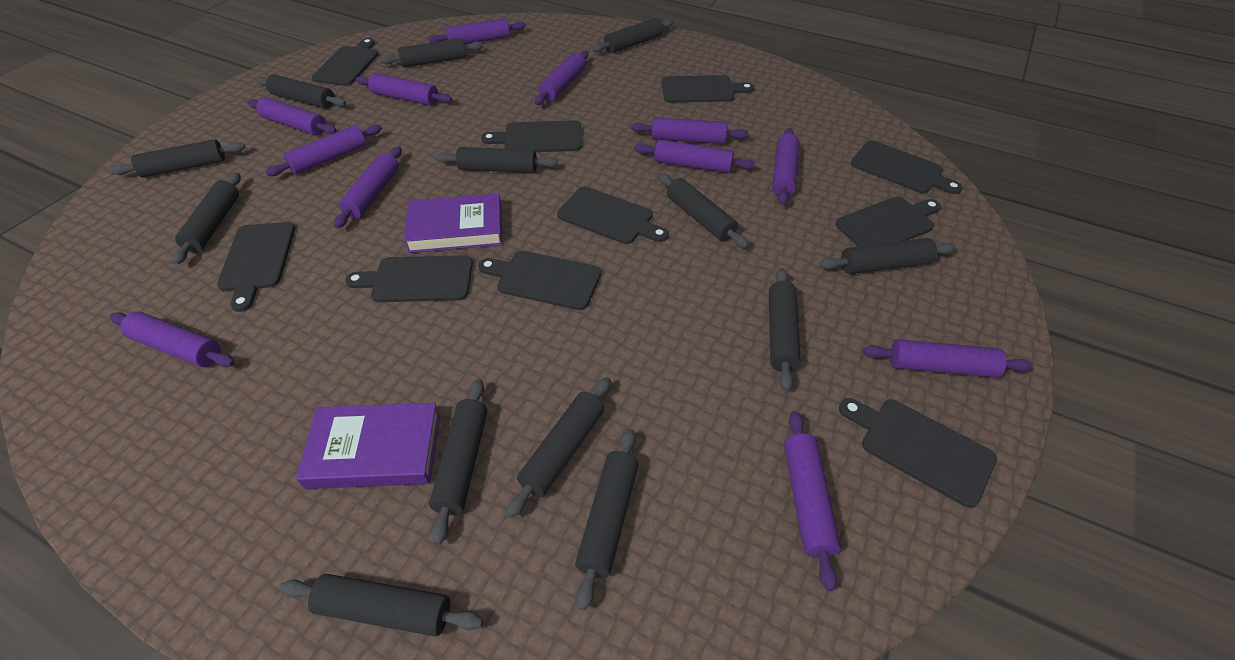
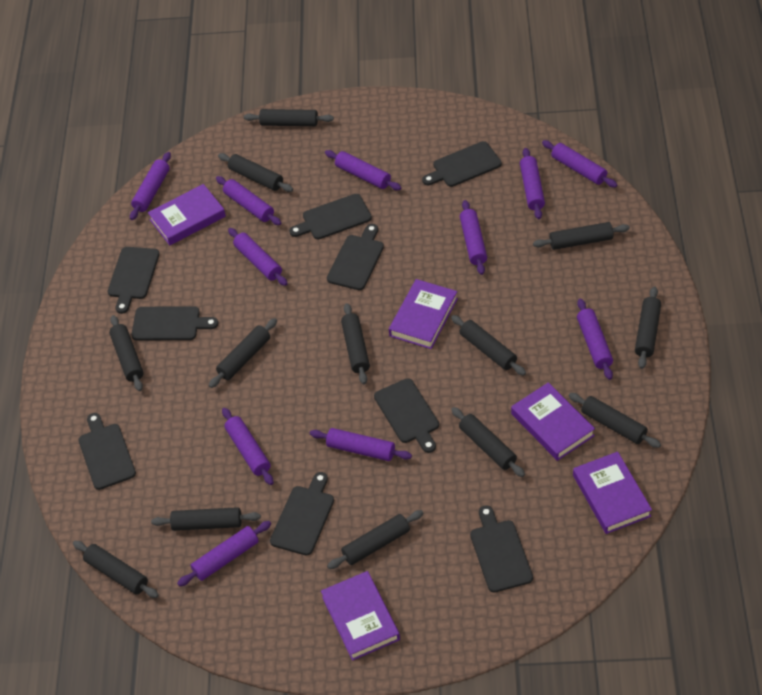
black cutting board: [217,222,295,312] [312,38,379,86] [345,255,473,302] [478,251,601,310] [481,120,582,152] [557,186,669,244] [662,75,754,103] [835,196,941,247] [839,398,997,508] [851,140,963,194] = 10 -> [78,413,136,490] [108,247,160,314] [131,306,218,340] [270,472,334,555] [289,194,372,239] [327,224,384,290] [374,378,439,453] [422,141,502,187] [470,505,533,592] = 9
purple book: [296,403,440,489] [404,193,502,253] = 2 -> [148,184,226,245] [321,571,400,661] [389,279,458,349] [511,382,595,461] [573,452,652,534] = 5
purple rolling pin: [109,311,235,367] [248,97,337,136] [265,124,382,176] [334,146,402,228] [356,73,452,106] [428,18,526,44] [535,51,588,105] [631,117,749,144] [634,140,756,173] [772,128,799,205] [784,411,841,591] [863,339,1033,378] = 12 -> [130,152,171,220] [177,521,271,586] [216,176,281,225] [222,408,273,485] [228,228,288,286] [310,428,412,461] [325,150,401,190] [460,200,487,275] [520,148,545,219] [542,140,617,187] [577,299,613,380] = 11

